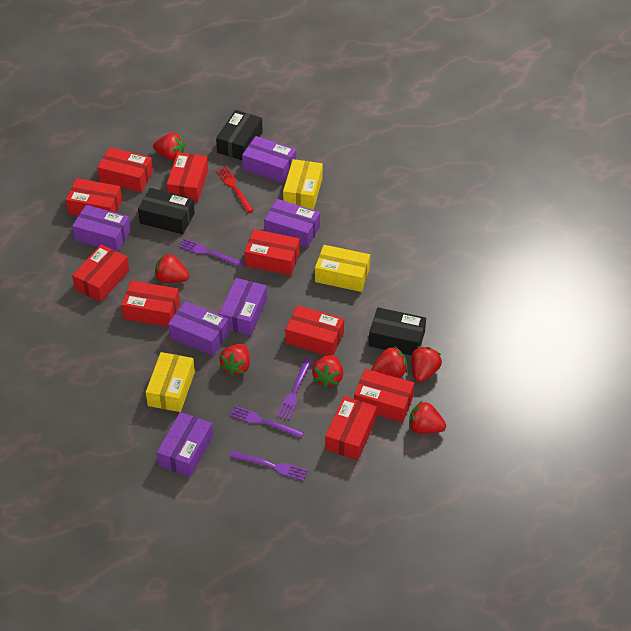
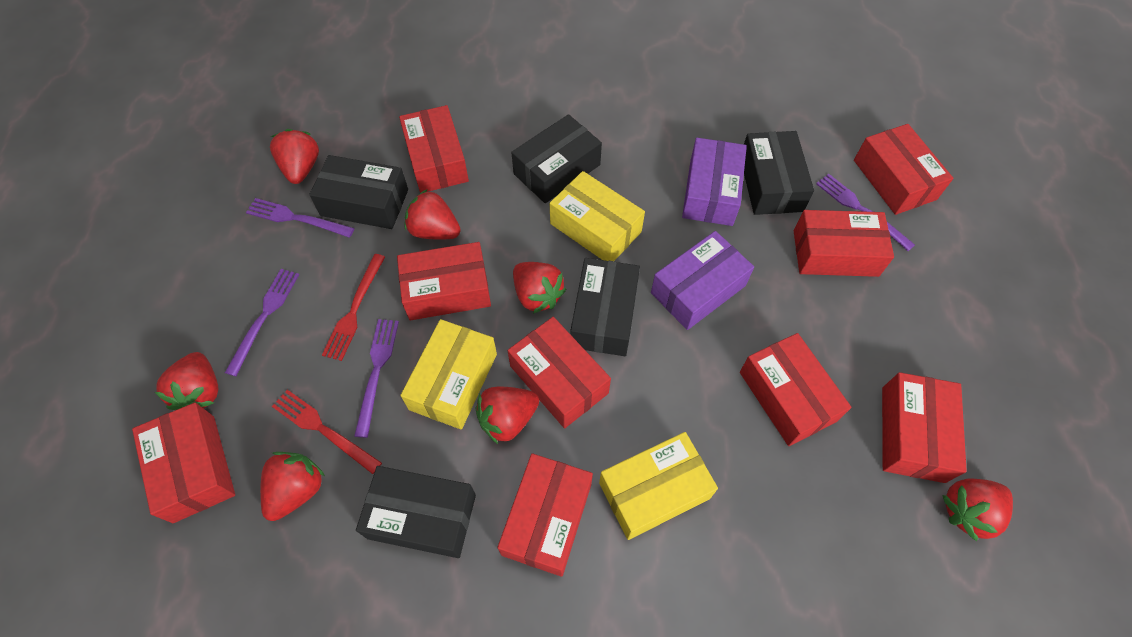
black box: [138,188,195,234] [216,110,263,160] [369,307,426,356] = 3 -> [309,155,408,229] [356,466,476,558] [511,114,602,203] [570,258,640,356] [744,131,814,215] = 5
purple box: [72,205,131,252] [157,412,213,477] [168,301,229,356] [219,278,267,336] [242,136,296,183] [264,199,320,248] = 6 -> [651,231,754,330] [682,138,747,226] = 2
red fork: [217,167,253,213] = 1 -> [272,390,382,474] [322,254,385,361] = 2

